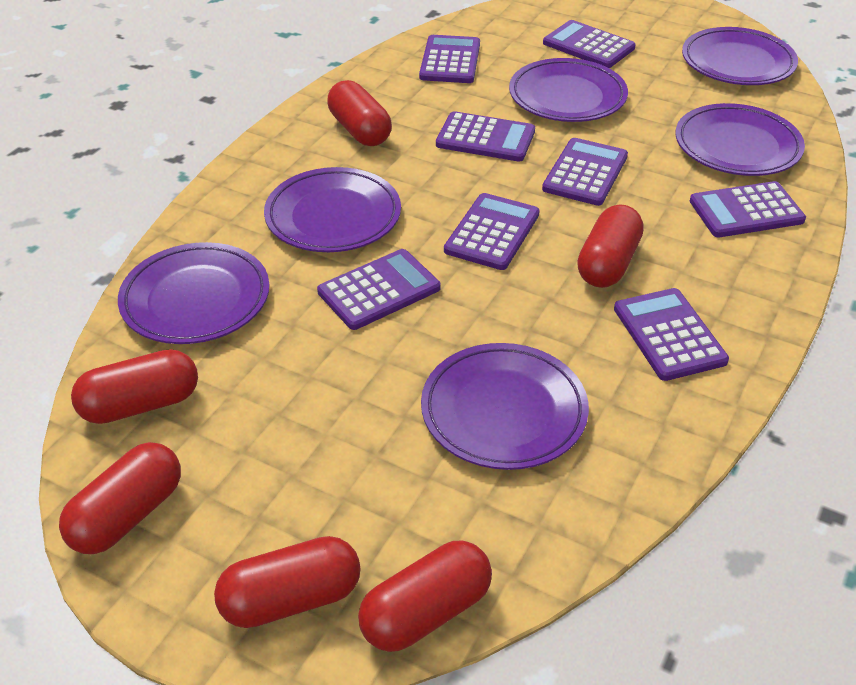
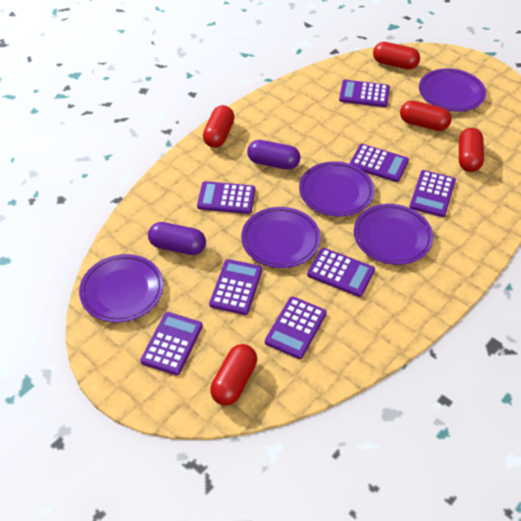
purple capsule: none = 0 -> [148,222,206,255] [247,140,301,170] = 2
purple plate: [118,242,270,344] [264,167,401,252] [421,343,589,470] [509,58,628,122] [675,103,805,176] [682,27,798,85] = 6 -> [79,254,164,323] [241,207,321,268] [299,161,374,217] [354,204,433,265] [419,68,486,112] = 5
red capsule: [59,442,181,554] [71,349,198,424] [214,536,361,628] [327,80,392,146] [358,541,492,652] [577,204,644,288] = 6 -> [203,105,235,148] [210,344,257,406] [373,42,420,70] [400,101,452,131] [459,128,484,172] = 5

